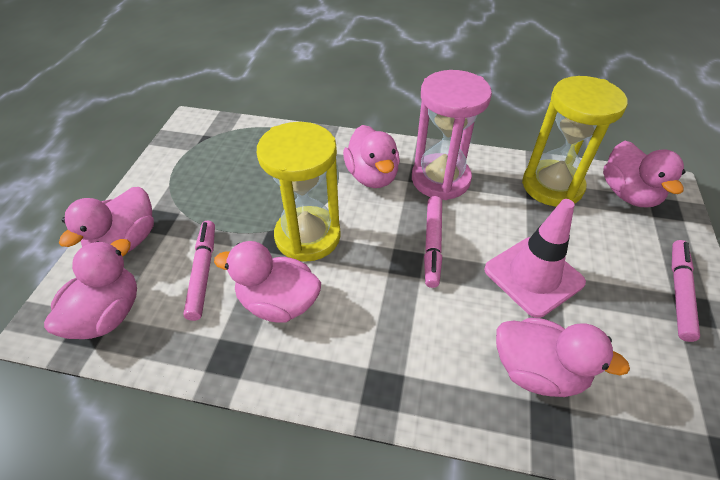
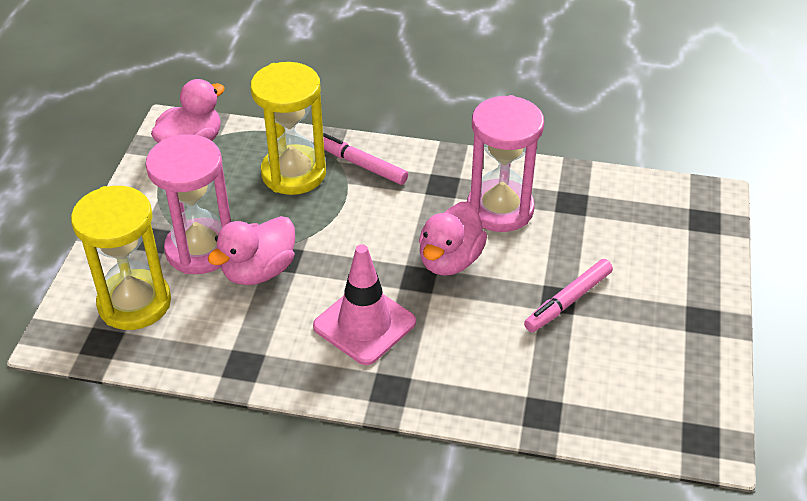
pink duck: [44,239,137,339] [59,187,154,253] [214,241,321,323] [343,125,400,188] [496,317,630,397] [603,141,686,207] = 6 -> [151,79,225,143] [208,216,295,285] [419,201,487,276] = 3
pink hourglass: [412,70,492,200] = 1 -> [145,134,231,274] [467,95,544,232] = 2
pink marker: [183,221,215,321] [424,196,442,288] [672,240,700,342] = 3 -> [323,133,408,185] [524,259,613,332] = 2

